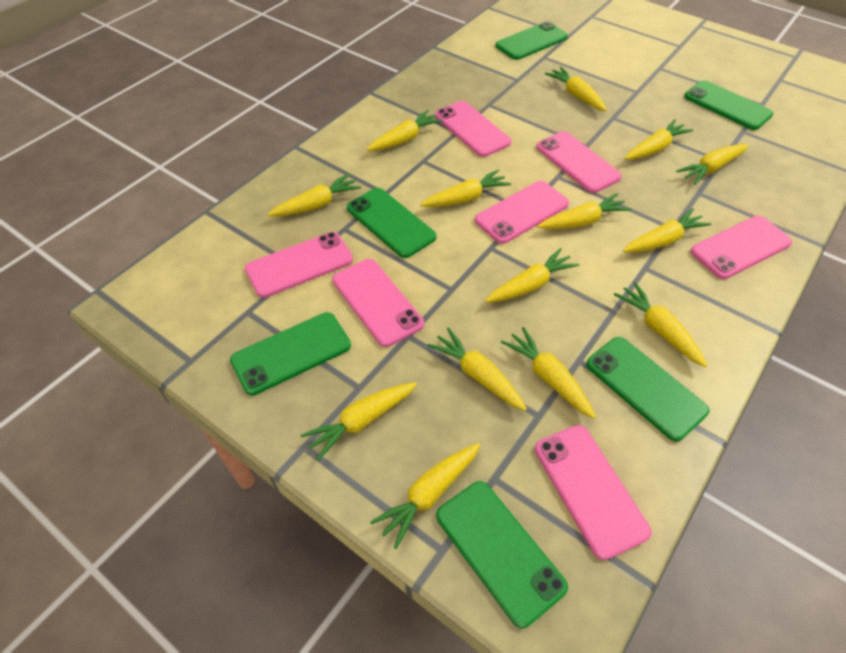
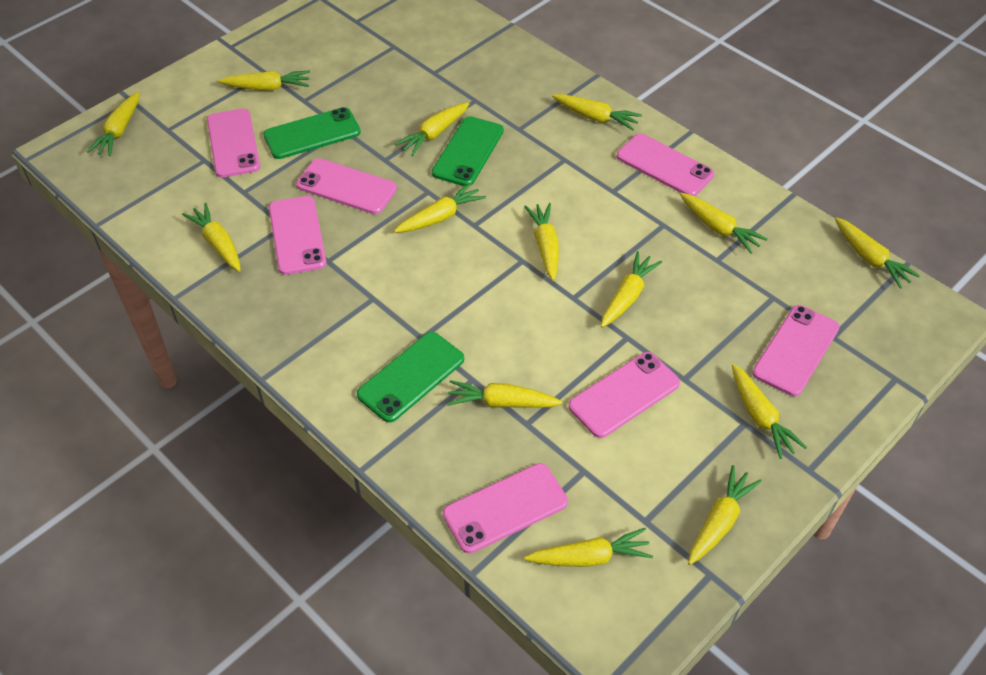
green phone: [230,312,351,395] [347,188,436,258] [436,481,568,628] [495,21,568,60] [586,337,709,441] [684,80,773,130] = 6 -> [263,107,361,159] [357,332,464,423] [432,116,504,186] = 3

